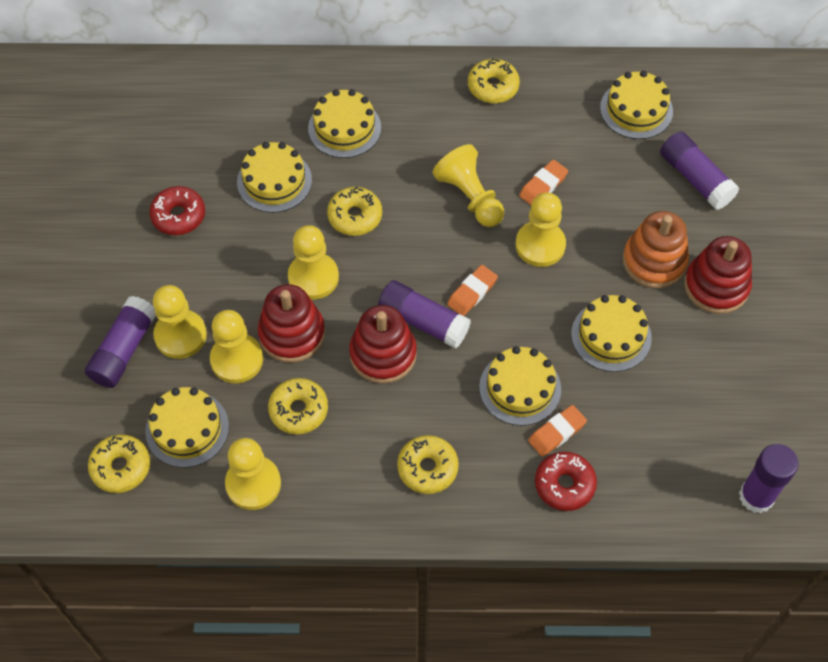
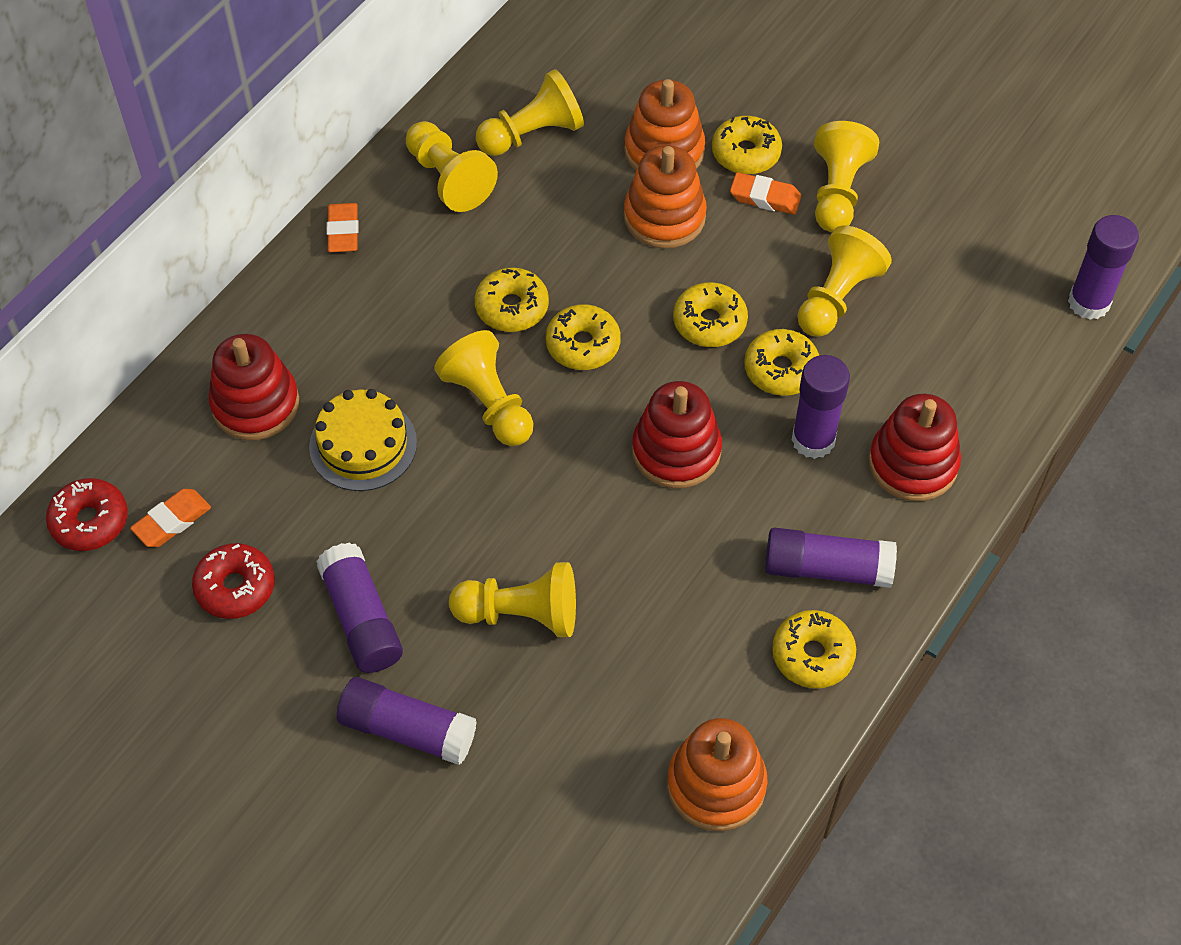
orange stacking toy: [623,211,689,288] = 1 -> [624,79,705,171] [624,146,707,249] [667,718,768,831] = 3
purple glue stick: [85,296,156,388] [378,280,471,348] [660,131,739,210] [739,444,798,513] = 4 -> [316,542,403,673] [337,677,477,765] [765,528,897,588] [792,355,850,459] [1068,215,1139,320] = 5
yellow cake: [145,387,229,468] [237,142,312,213] [308,89,381,158] [479,346,561,426] [571,295,652,372] [600,70,673,139] = 6 -> [309,389,417,491] = 1
yellow donut: [88,434,150,493] [268,378,328,434] [327,186,382,236] [397,435,459,494] [468,58,520,103] = 5 -> [475,268,549,332] [546,304,621,370] [673,282,748,347] [712,116,782,174] [744,329,819,396] [772,610,856,689] = 6

